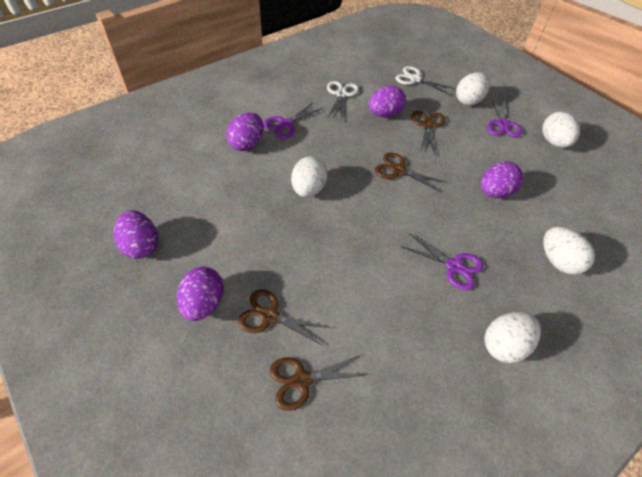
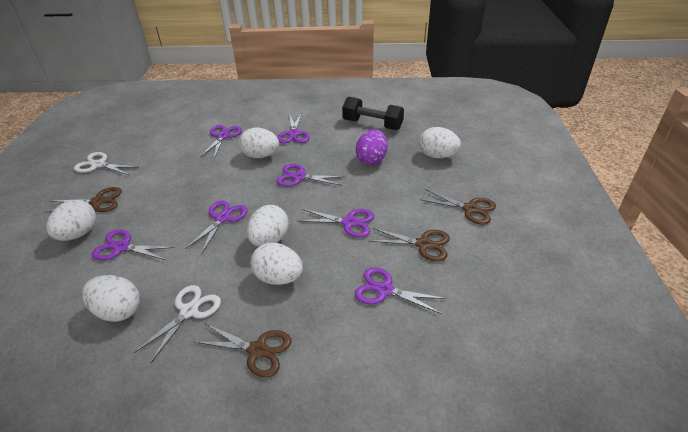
black dumbbell: none = 0 -> [342,96,404,130] = 1
purple egg: [114,210,158,259] [177,267,224,321] [226,113,263,151] [369,85,406,118] [481,161,523,198] = 5 -> [356,129,388,165] = 1
purple scissors: [263,102,323,139] [401,233,483,290] [487,97,522,137] = 3 -> [92,229,175,260] [185,200,248,254] [200,125,242,159] [276,164,346,187] [277,113,310,144] [300,209,374,238] [355,267,446,314] = 7
white egg: [291,156,327,197] [456,72,490,106] [484,311,541,363] [542,111,580,148] [543,227,595,275] = 5 -> [46,200,96,241] [82,275,140,322] [239,128,279,158] [247,205,289,247] [250,243,303,285] [419,127,461,158] = 6

